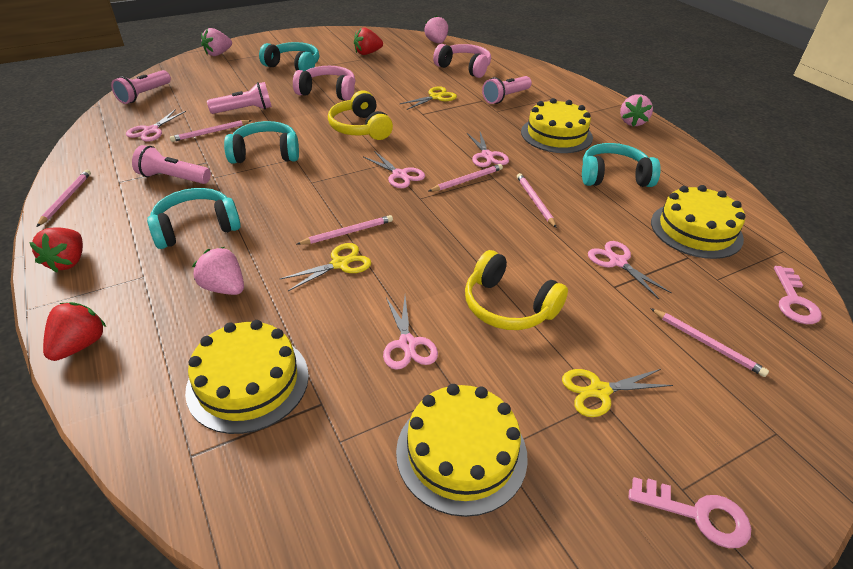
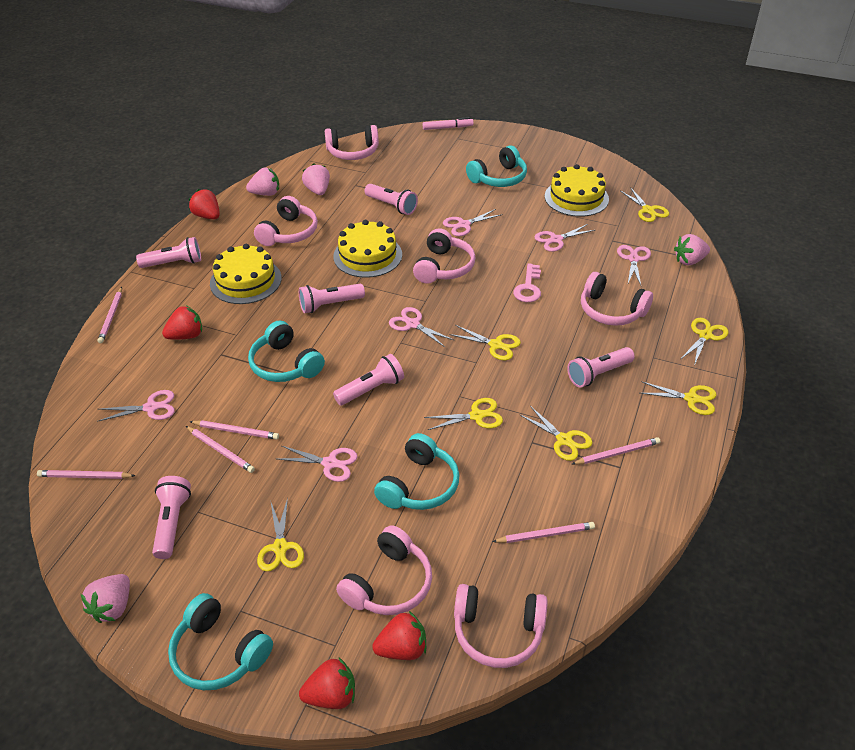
pink flashlight: [111,70,171,104] [132,145,211,184] [207,82,272,114] [482,76,532,104] = 4 -> [136,237,201,268] [152,476,191,559] [299,284,365,313] [333,354,404,405] [365,184,418,215] [567,347,635,387] = 6
pink headphones: [293,66,356,101] [433,44,491,78] = 2 -> [254,196,318,246] [325,125,379,160] [336,525,432,615] [413,228,476,284] [454,584,548,668] [581,272,653,326] = 6
pink key: [629,477,751,548] [774,266,822,324] = 2 -> [513,263,541,302] = 1
pink marker: none = 0 -> [423,117,474,130] = 1
pink scissors: [126,109,186,141] [363,151,425,188] [383,297,438,370] [467,132,509,167] [588,241,672,299] = 5 -> [97,390,175,422] [278,446,358,482] [389,307,454,347] [443,209,503,236] [535,224,595,252] [617,245,651,285] = 6
red strawberry: [29,227,83,273] [43,302,106,361] [354,27,383,55] = 3 -> [162,305,202,340] [189,189,220,219] [299,658,355,709] [372,611,426,660] = 4
yellow cake: [185,320,309,434] [396,384,528,517] [521,98,593,153] [651,185,745,259] = 4 -> [210,244,282,304] [333,220,402,278] [545,164,609,217] = 3
yellow headphones: [328,91,393,140] [465,250,568,330] = 2 -> none = 0
yellow scissors: [280,243,371,291] [400,86,457,110] [562,369,673,417] = 3 -> [257,498,304,571] [424,398,503,430] [449,325,521,360] [519,406,593,461] [621,187,669,222] [640,381,716,415] [681,318,728,366] = 7

